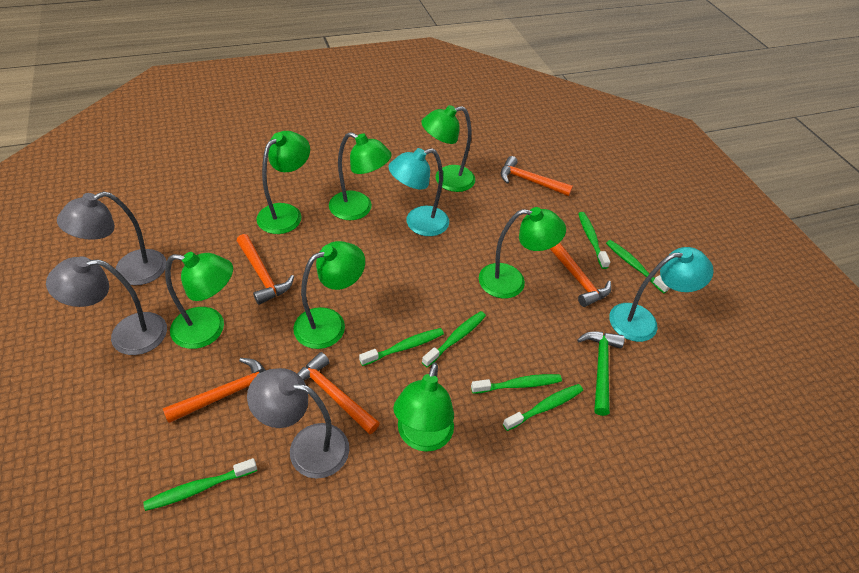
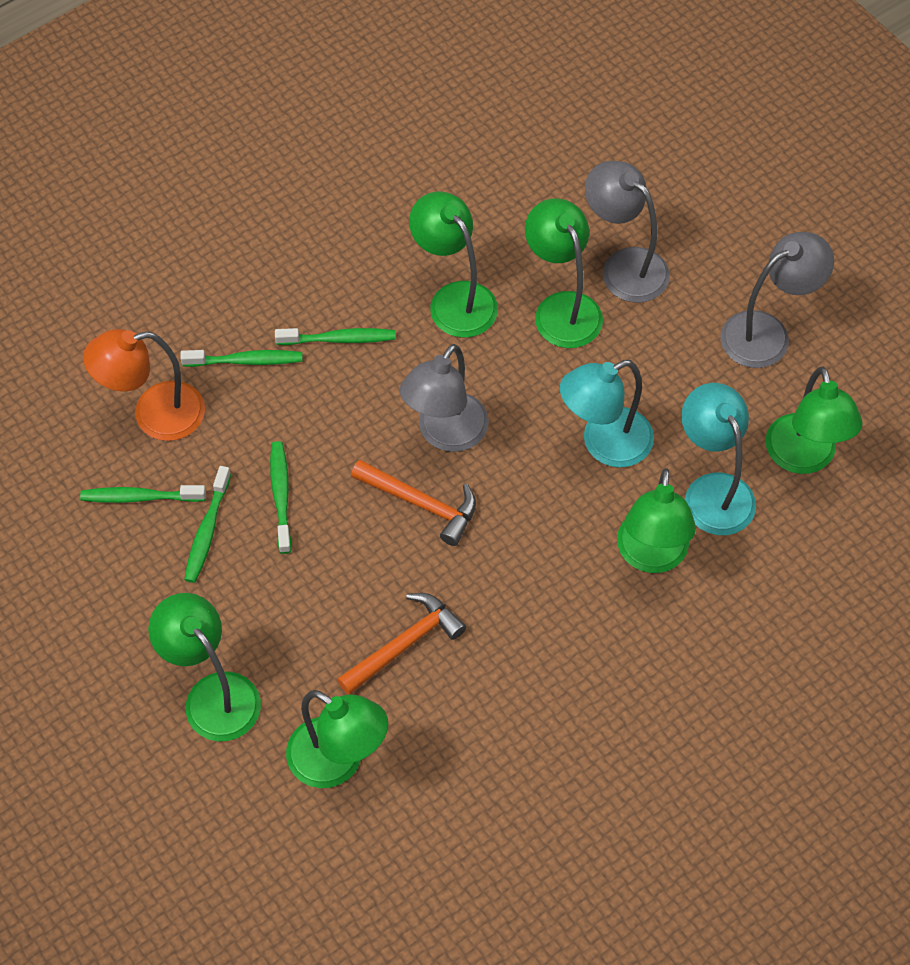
green hammer: [577,331,625,416] = 1 -> none = 0
green lamp: [165,252,233,349] [256,131,310,234] [293,241,365,349] [329,132,392,220] [393,362,454,452] [421,105,475,192] [479,207,566,299] = 7 -> [148,593,261,741] [286,690,388,788] [409,191,498,337] [525,198,603,348] [617,468,696,573] [765,366,863,474] = 6
green toothbrush: [143,458,257,511] [359,328,444,366] [422,311,486,367] [471,374,562,394] [503,384,583,431] [578,212,610,269] [606,240,669,293] = 7 -> [80,485,206,503] [180,350,302,367] [184,466,231,583] [270,441,291,554] [275,328,396,345] = 5
orange hammer: [163,358,266,423] [237,234,294,305] [297,352,380,435] [501,156,573,196] [550,243,611,307] = 5 -> [337,593,466,695] [351,460,476,546] = 2
orange lamp: none = 0 -> [83,329,205,441] = 1

